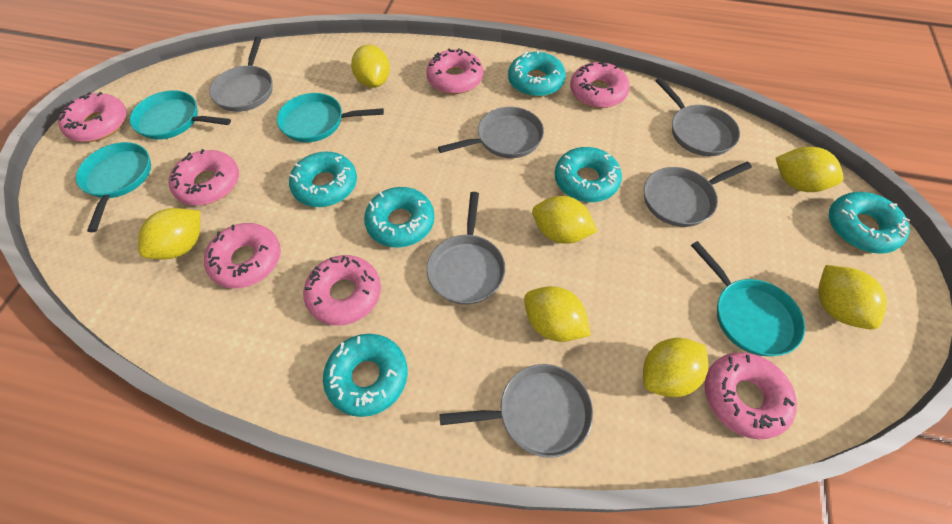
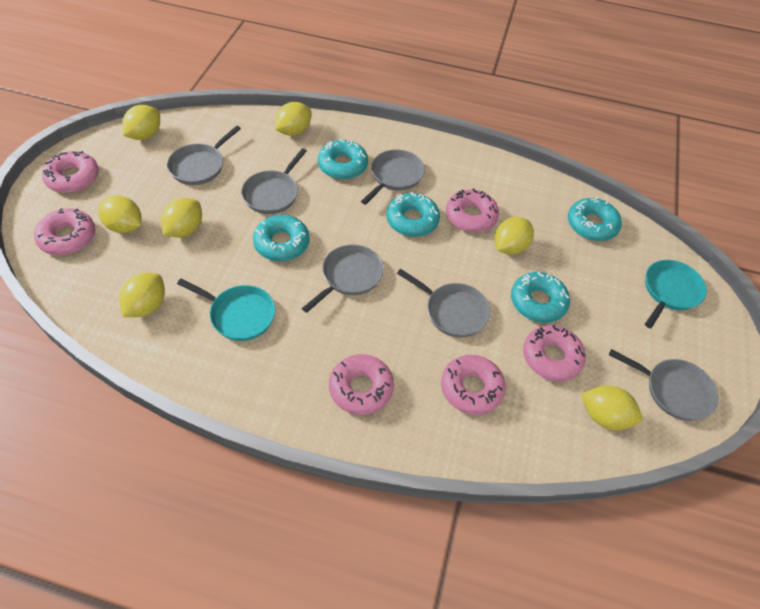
pink donut: [58,92,126,142] [168,149,239,205] [204,223,281,289] [303,255,381,326] [426,48,483,94] [570,61,630,108] [704,352,797,440] = 7 -> [34,208,95,255] [42,151,99,193] [329,354,394,415] [441,355,506,415] [446,188,499,233] [523,325,586,381] = 6
turquoise donut: [289,152,357,207] [323,334,408,417] [364,187,435,248] [508,50,566,97] [555,147,622,202] [829,192,910,254] = 6 -> [253,215,310,261] [318,139,368,180] [386,192,440,237] [511,272,570,323] [568,197,622,241] = 5
turquoise pan: [76,142,151,232] [130,90,231,140] [277,93,384,143] [691,241,805,356] = 4 -> [177,279,275,341] [645,260,707,328] = 2

